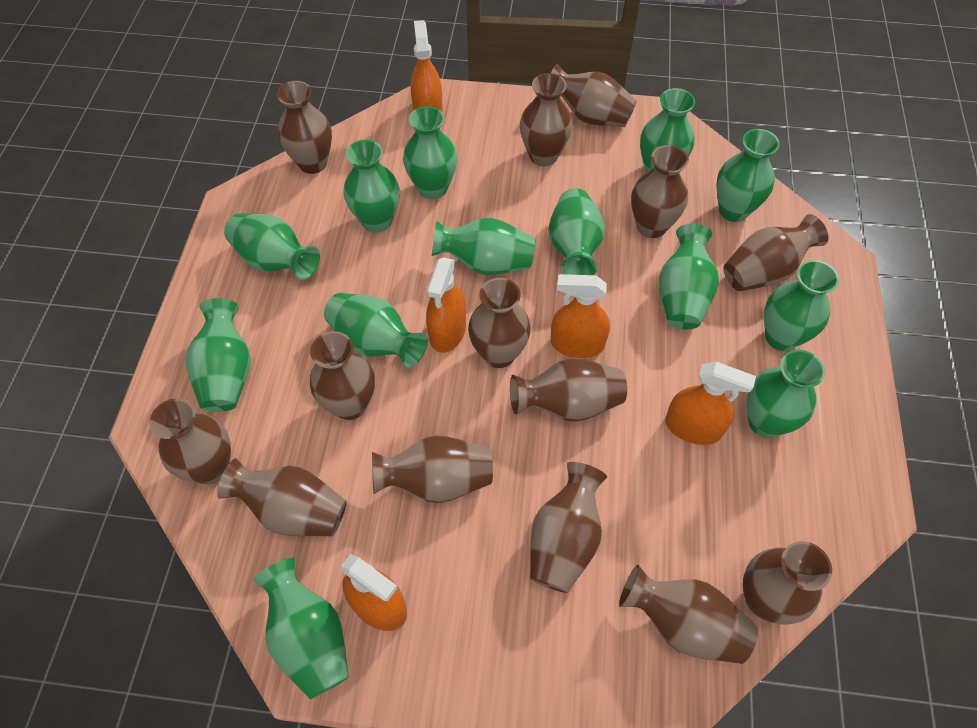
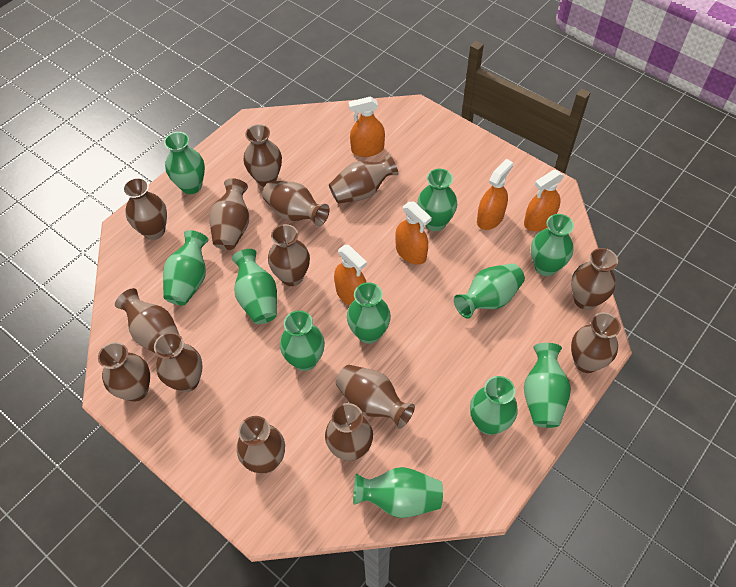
green vase: [185,298,251,412] [224,214,320,280] [253,558,349,699] [324,293,428,368] [344,140,400,233] [403,106,457,199] [432,218,535,275] [548,188,605,275] [640,88,695,172] [659,223,719,329] [716,129,780,222] [746,350,825,438] [764,260,839,351] = 13 -> [163,230,209,305] [164,132,205,194] [232,249,277,324] [280,310,325,371] [347,282,391,344] [353,467,443,518] [417,169,457,231] [454,263,525,318] [470,376,518,435] [524,343,571,428] [531,214,574,276] = 11

